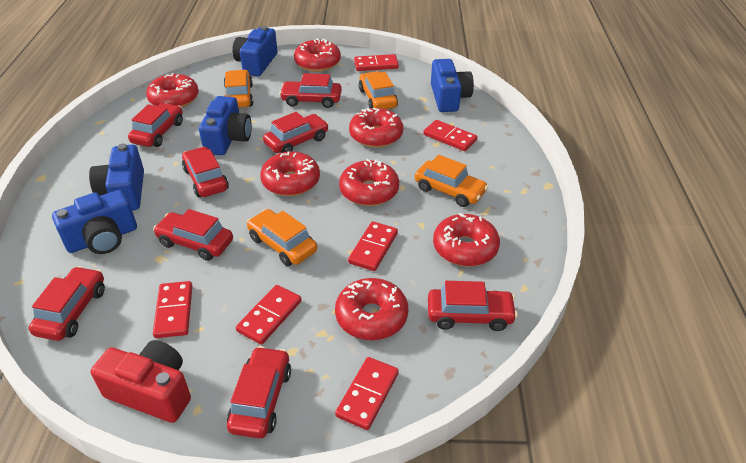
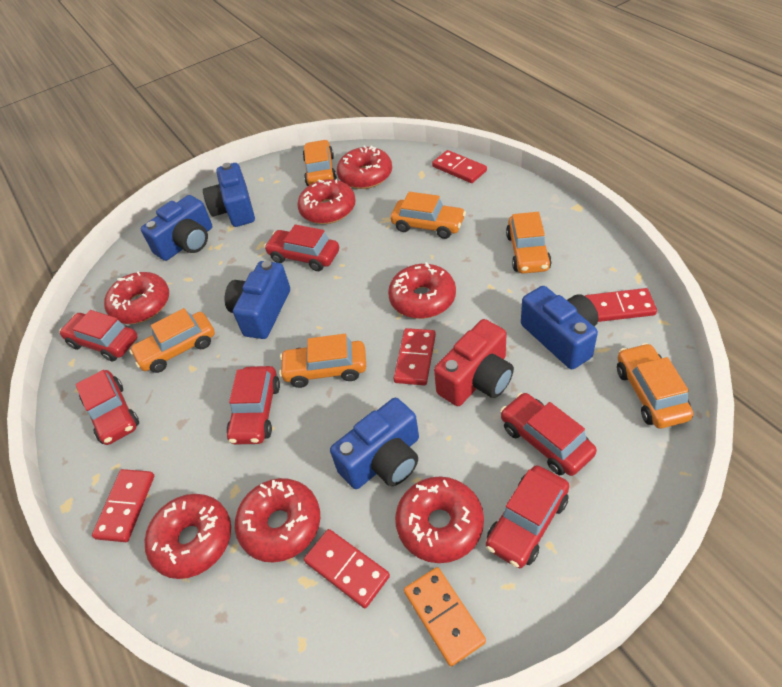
orange car: [224,70,253,108] [247,209,317,266] [359,71,398,109] [415,155,488,207] = 4 -> [129,308,215,373] [279,334,366,388] [303,140,337,186] [390,192,466,239] [506,212,552,274] [617,343,693,428] = 6
orange domino: none = 0 -> [404,567,486,666] = 1
red car: [29,266,105,341] [128,103,183,147] [153,209,233,261] [182,147,229,197] [227,346,291,438] [263,112,329,153] [279,73,342,108] [428,281,518,331] = 8 -> [59,310,138,362] [75,370,139,445] [227,366,280,444] [264,224,339,271] [486,465,569,568] [500,393,597,476] = 6
red domino: [153,281,192,338] [236,285,301,345] [335,357,399,430] [348,221,398,271] [354,54,399,71] [423,120,477,151] = 6 -> [92,469,154,542] [304,529,390,608] [393,328,436,385] [432,150,487,183] [585,288,657,322] = 5

